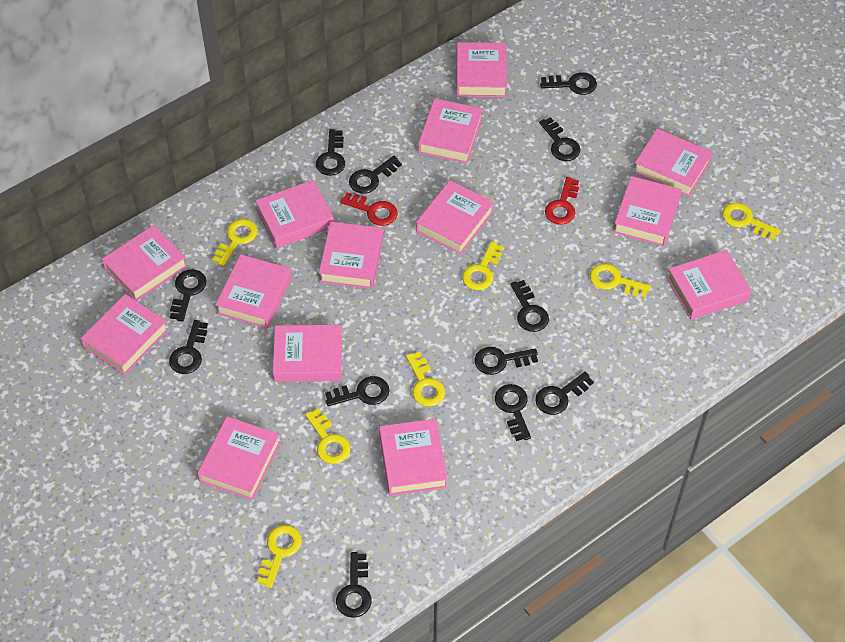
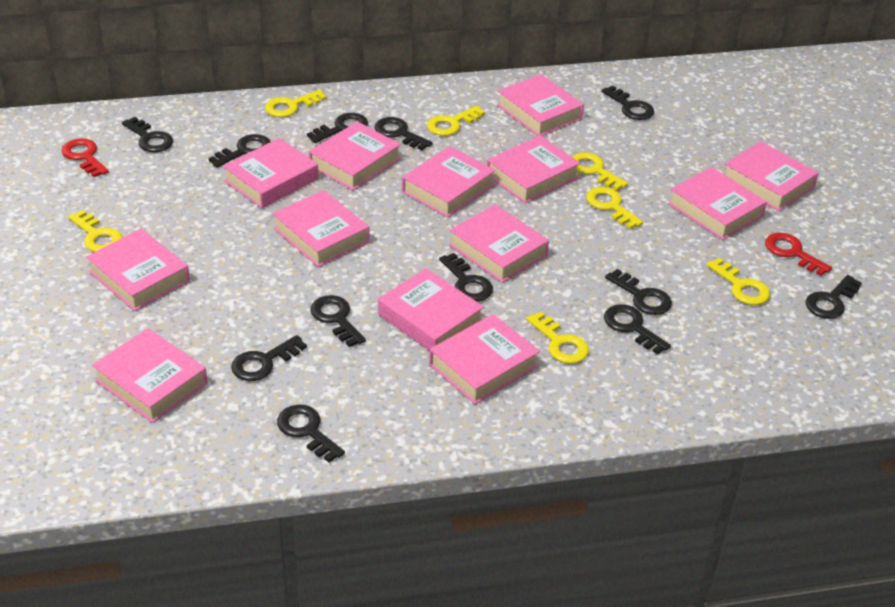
pink book: [80,294,169,375] [102,225,188,301] [197,416,281,500] [215,254,292,329] [256,180,334,248] [273,325,342,382] [319,222,383,289] [379,419,447,496] [416,180,494,255] [418,98,483,164] [456,42,507,97] [613,176,682,246] [633,128,713,197] [667,250,751,320] = 14 -> [86,229,190,311] [92,329,208,423] [223,138,318,208] [273,190,370,267] [309,122,401,190] [378,268,484,351] [402,146,496,218] [429,314,540,404] [449,205,549,283] [487,135,580,204] [497,74,584,136] [668,167,767,240] [725,141,818,211] = 13

